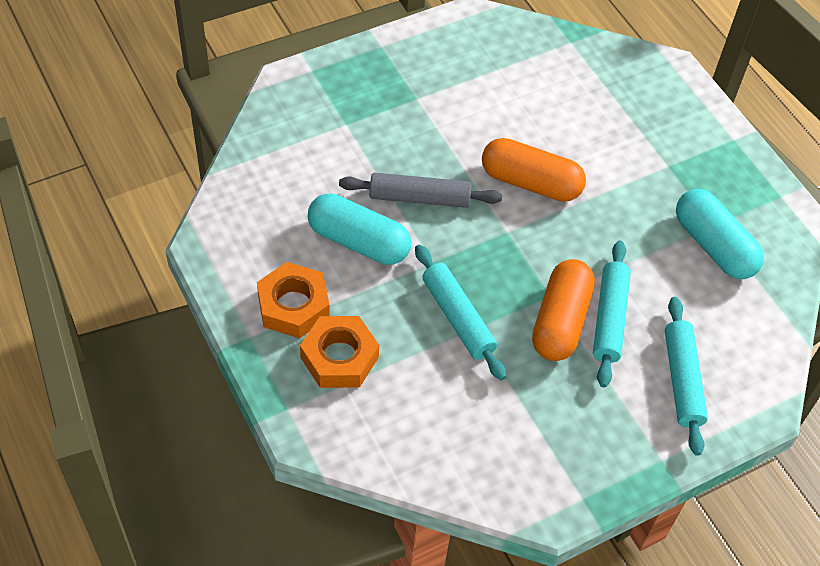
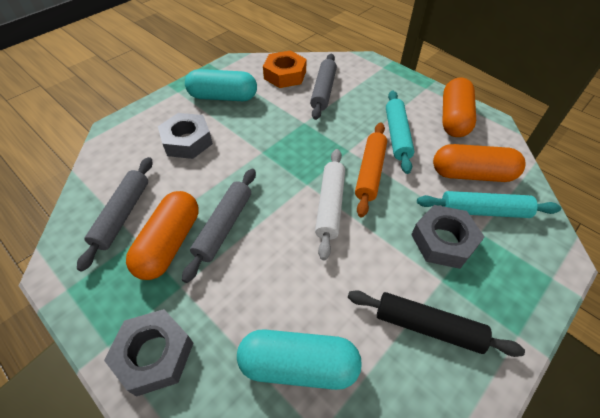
black rolling pin: none = 0 -> [348,290,525,357] = 1
grey nut: none = 0 -> [104,309,193,396] [158,113,213,159] [411,205,484,269] = 3
grey rolling pin: [339,172,502,208] = 1 -> [77,157,152,272] [182,169,256,283] [310,54,337,120] = 3
orange capsule: [482,138,586,202] [532,259,595,361] = 2 -> [126,191,199,280] [433,144,525,182] [442,78,476,137] = 3
orange nut: [257,262,330,339] [300,316,379,388] = 2 -> [263,51,306,88] = 1
orange rolling pin: none = 0 -> [355,122,387,217] = 1
turquoise rolling pin: [415,245,506,381] [593,241,631,387] [665,297,708,456] = 3 -> [386,90,415,174] [417,191,561,218] = 2
white rolling pin: none = 0 -> [315,149,345,260] = 1

